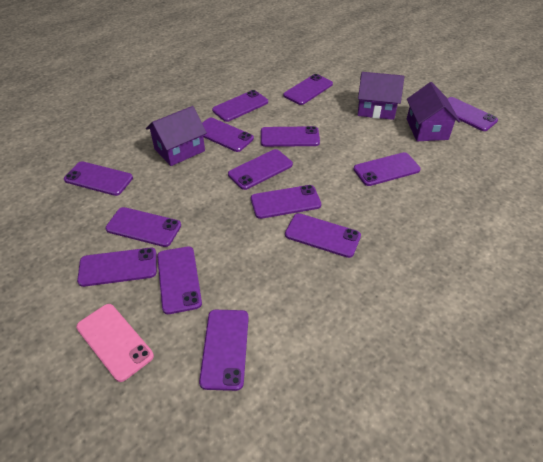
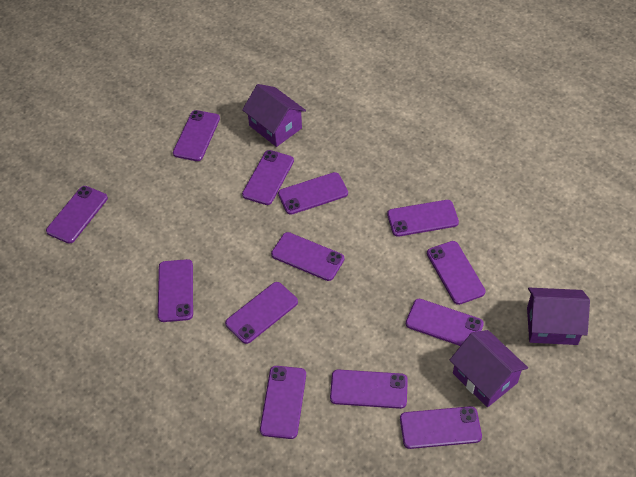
pink phone: [76,304,154,382] = 1 -> none = 0
purple phone: [64,161,133,196] [77,248,157,287] [105,207,181,247] [157,246,202,314] [199,310,249,391] [202,118,254,152] [212,90,268,122] [228,149,293,190] [251,185,321,219] [261,126,320,147] [283,74,333,105] [285,213,361,258] [353,152,421,186] [448,97,498,131] = 14 -> [46,186,108,243] [158,259,193,322] [173,110,220,161] [225,282,298,344] [242,150,294,205] [260,366,306,439] [271,232,344,281] [278,172,348,215] [330,369,408,409] [387,200,459,237] [400,406,482,449] [406,299,484,346] [427,241,486,305] = 13

